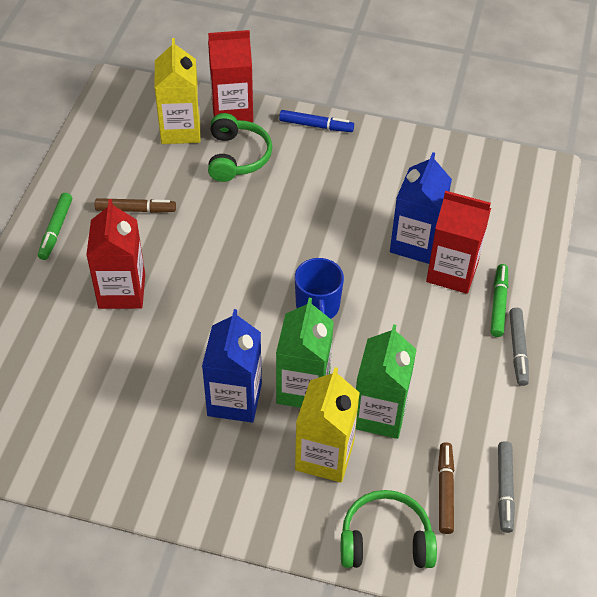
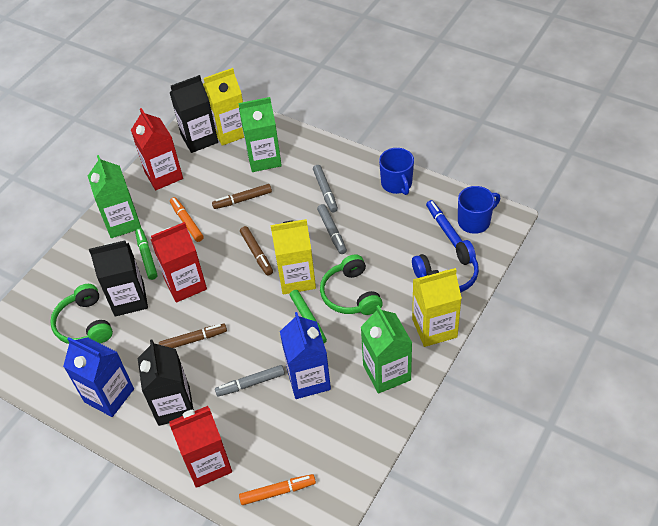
black carton: none = 0 -> [89,240,148,317] [138,340,194,426] [170,75,218,153] = 3
blue headphones: none = 0 -> [412,240,479,293] = 1
blue mug: [295,258,344,319] = 1 -> [379,148,414,195] [458,186,500,234] = 2
brown marker: [95,198,176,213] [438,442,454,534] = 2 -> [159,324,227,348] [212,184,272,209] [240,226,273,276] = 3
green carton: [276,298,334,408] [356,324,417,439] = 2 -> [88,155,141,238] [238,97,282,172] [361,305,412,394] = 3
grey marker: [498,441,515,533] [509,308,529,386] = 2 -> [215,365,285,397] [313,165,338,212] [317,204,347,254] = 3
orange marker: none = 0 -> [170,197,204,242] [239,474,316,505] = 2
yellow carton: [154,38,201,144] [295,367,360,482] = 2 -> [203,68,244,146] [271,219,316,295] [412,268,462,347] = 3

